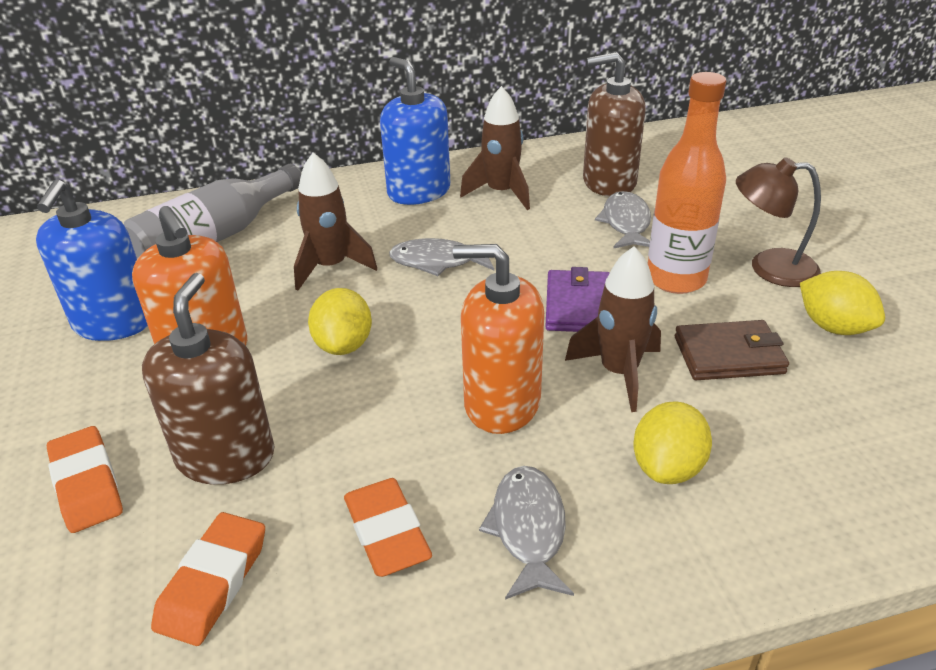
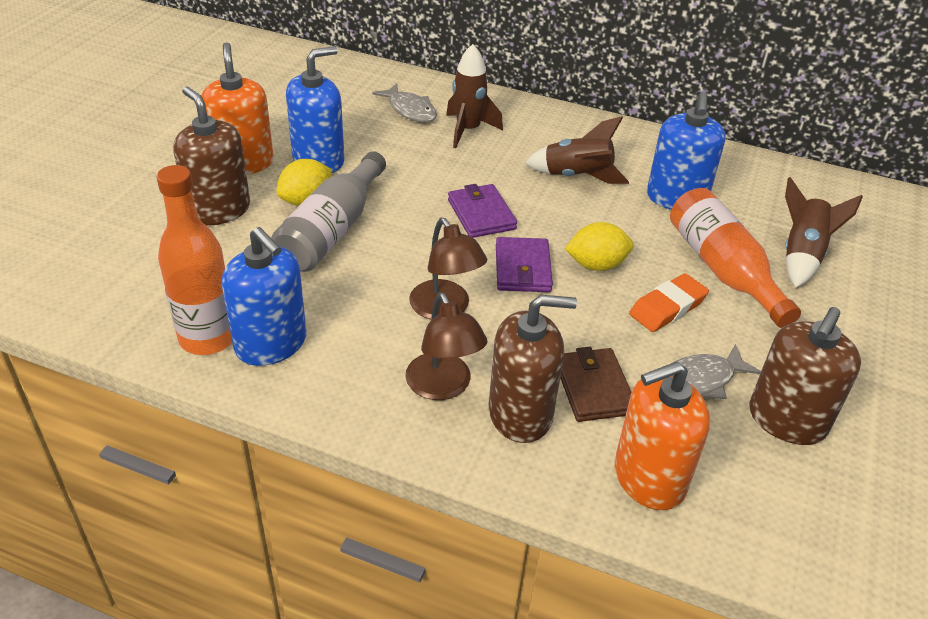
blue soap dispenser: [36,179,148,341] [380,57,450,205] = 2 -> [222,227,306,366] [286,46,345,173] [647,92,726,210] = 3
brown lamp: [736,157,821,287] = 1 -> [406,292,487,400] [409,218,487,319] = 2
brown soap dispenser: [142,273,275,485] [583,52,646,197] = 2 -> [173,87,250,225] [489,295,577,443] [749,307,861,445] = 3
grey fish: [389,238,494,276] [479,466,574,600] [595,191,651,249] = 3 -> [372,83,437,122] [672,344,761,399] = 2
orange bottle: [648,72,726,294] = 1 -> [157,165,232,355] [670,188,801,328] = 2
orange eraser: [47,426,123,533] [151,512,265,646] [344,478,432,577] = 3 -> [629,273,709,332] = 1
purple wallet: [545,267,610,332] = 1 -> [448,184,517,238] [496,237,553,292] = 2
yellow lemon: [308,288,372,355] [633,401,712,484] [800,271,885,335] = 3 -> [276,159,332,206] [564,222,634,271] = 2

